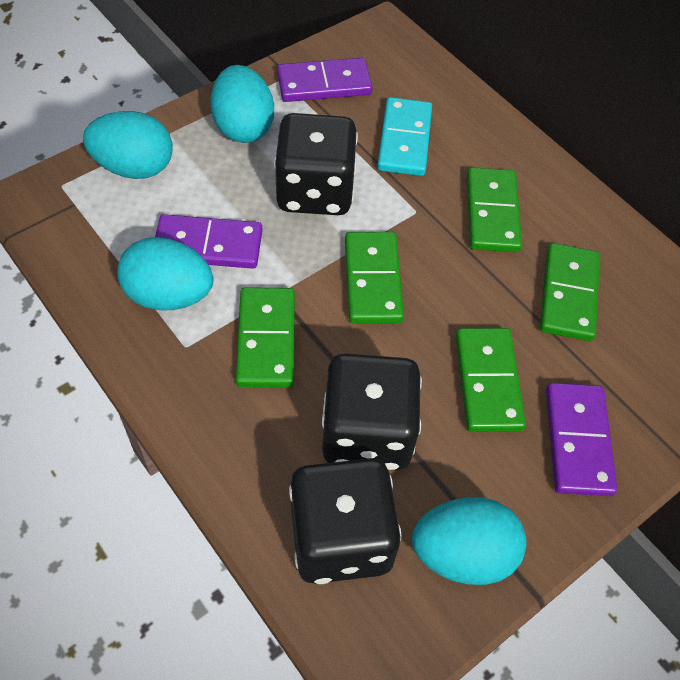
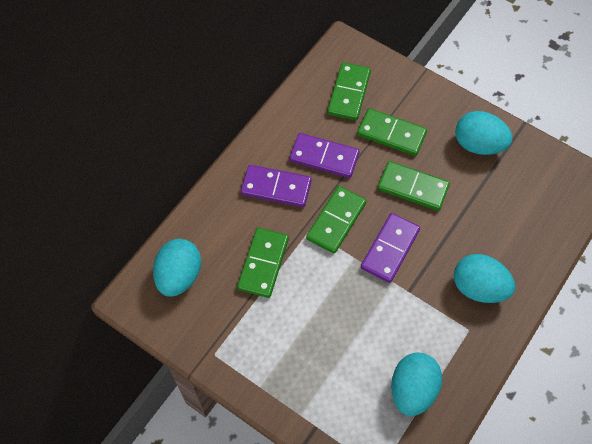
black dice: [274,113,358,215] [289,458,401,584] [322,353,422,470] = 3 -> none = 0
turquoise domino: [377,97,432,176] = 1 -> none = 0

